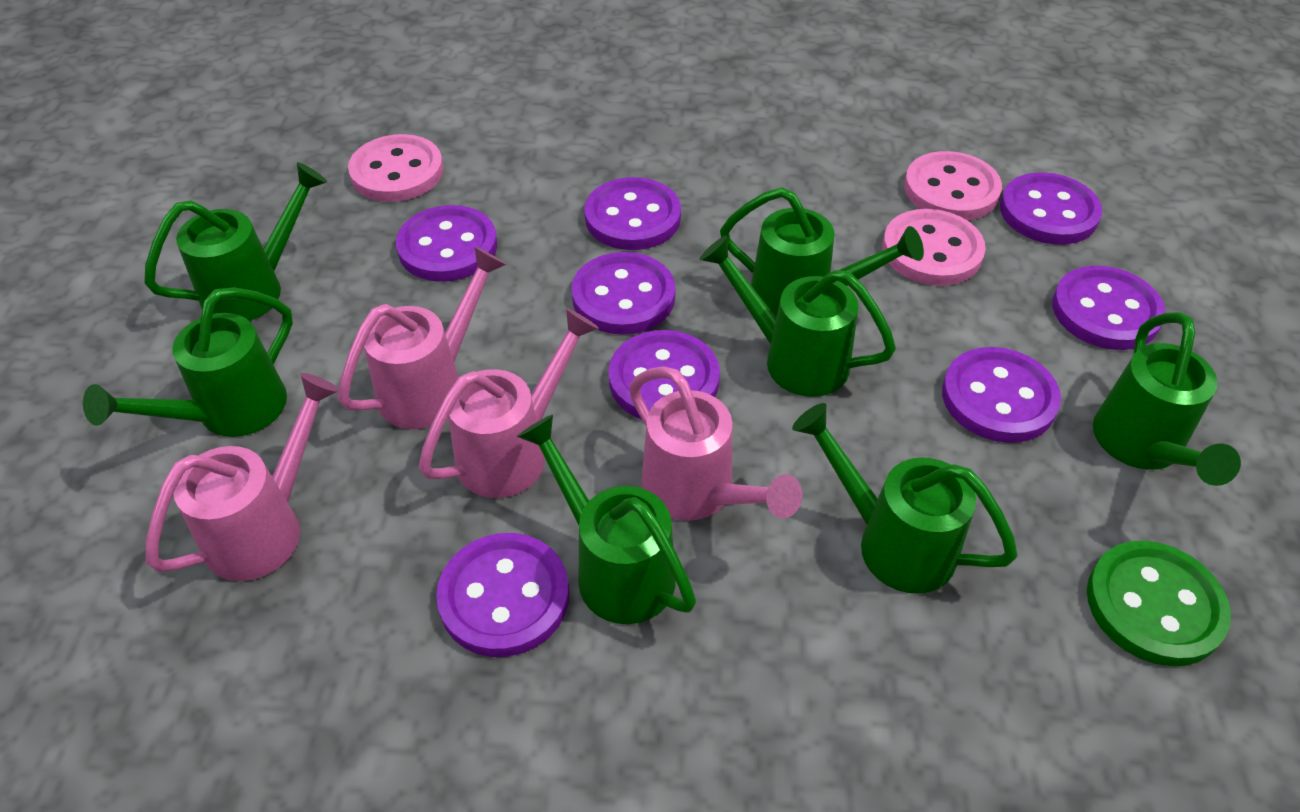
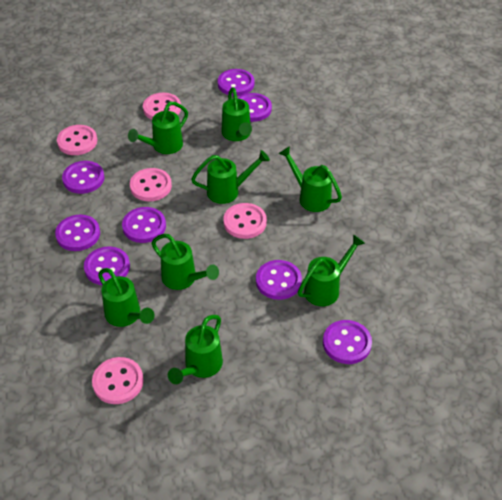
green button: [1087,541,1231,666] = 1 -> none = 0
green watering can: [83,287,293,437] [144,162,327,321] [517,414,696,624] [700,235,896,397] [720,187,924,317] [792,403,1018,594] [1093,312,1241,486] = 7 -> [98,268,155,327] [128,102,188,154] [151,234,219,290] [168,315,223,384] [191,150,270,204] [221,87,252,141] [279,146,342,212] [298,235,365,306] = 8
pink button: [348,134,443,202] [882,209,986,286] [904,151,1002,220] = 3 -> [57,125,97,155] [92,357,144,404] [130,168,172,201] [143,93,181,119] [223,203,267,239] = 5
pink watering can: [146,373,339,581] [338,246,507,429] [419,308,599,498] [629,366,803,521] = 4 -> none = 0

